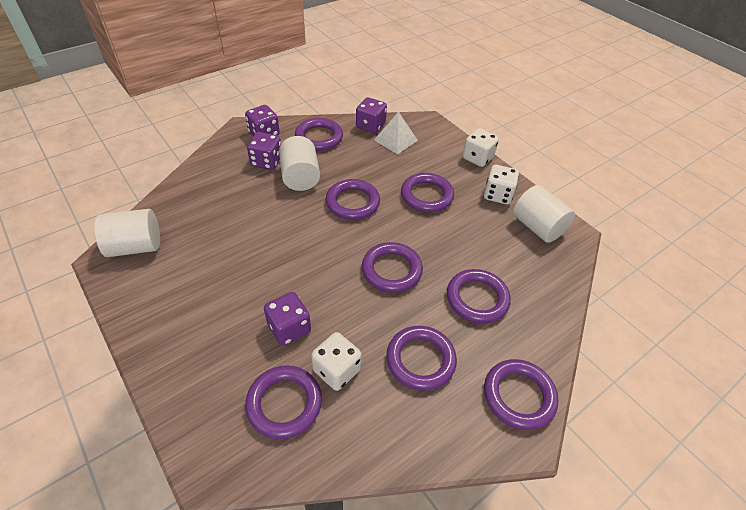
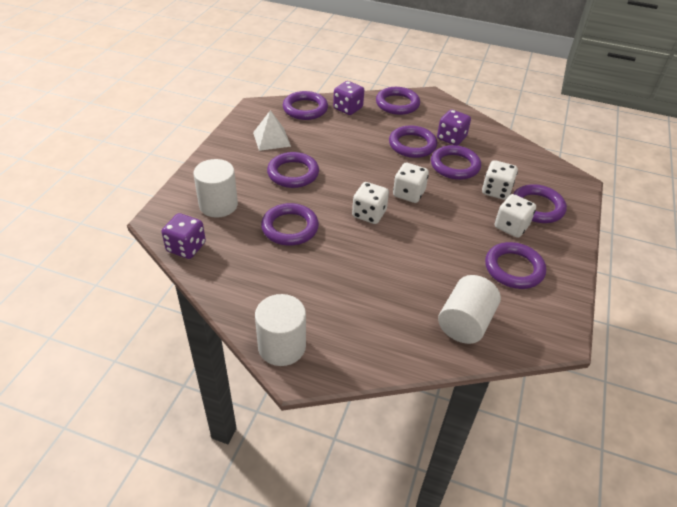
purple dice: [245,105,280,136] [247,132,281,170] [264,292,311,346] [356,97,387,133] = 4 -> [162,213,206,259] [333,81,364,115] [437,109,471,146] = 3
white dice: [311,332,362,391] [463,128,499,167] [484,165,519,204] = 3 -> [352,182,389,224] [393,163,429,203] [482,160,518,200] [495,194,536,238] = 4

